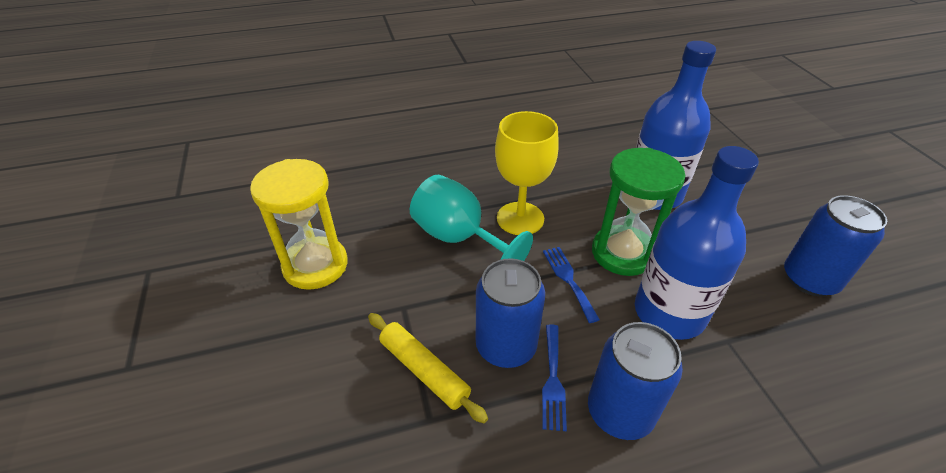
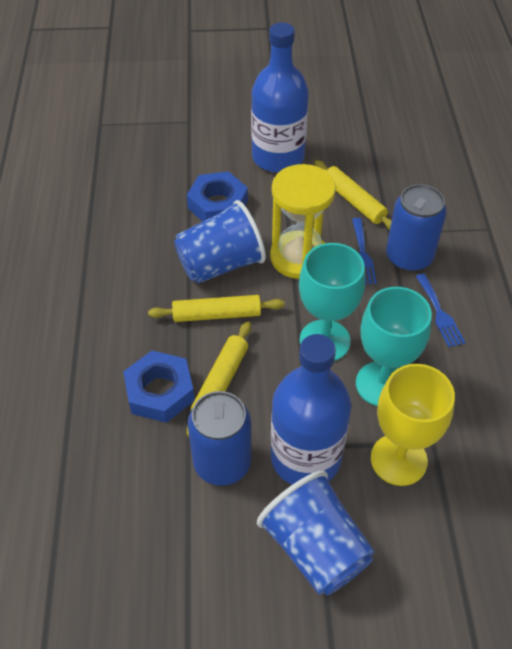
blue can: [476,258,545,368] [588,322,683,440] [784,195,887,296] = 3 -> [188,391,252,486] [386,184,447,272] = 2
blue cup: none = 0 -> [174,200,266,284] [257,471,375,596] = 2
blue nut: none = 0 -> [123,351,195,423] [187,171,248,222] = 2
green hourglass: [592,148,685,276] = 1 -> none = 0
turquoise goblet: [410,175,533,261] = 1 -> [299,243,365,361] [356,287,432,406] = 2
yellow rolling pin: [368,313,488,423] = 1 -> [148,295,285,322] [186,322,251,437] [314,160,392,230] = 3

